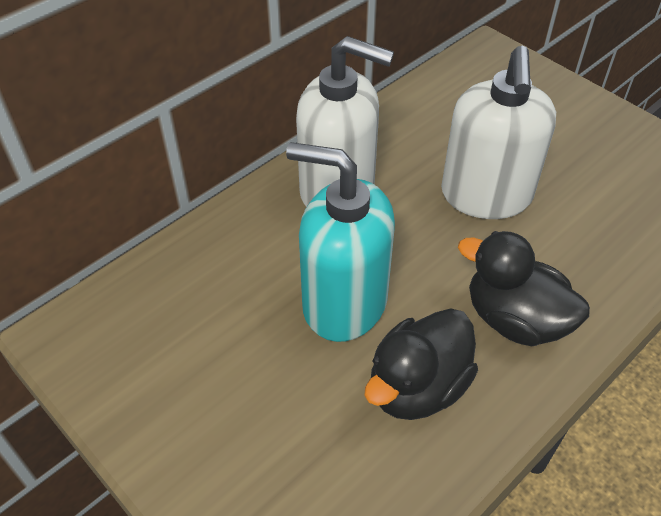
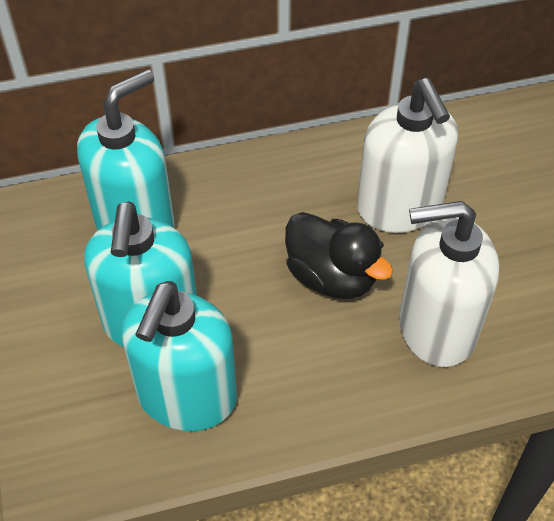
black duck: [364,308,478,420] [458,231,590,346] = 2 -> [285,212,393,299] = 1
turquoise soap dispenser: [286,142,395,342] = 1 -> [77,69,175,230] [84,201,197,347] [121,281,237,431] = 3

